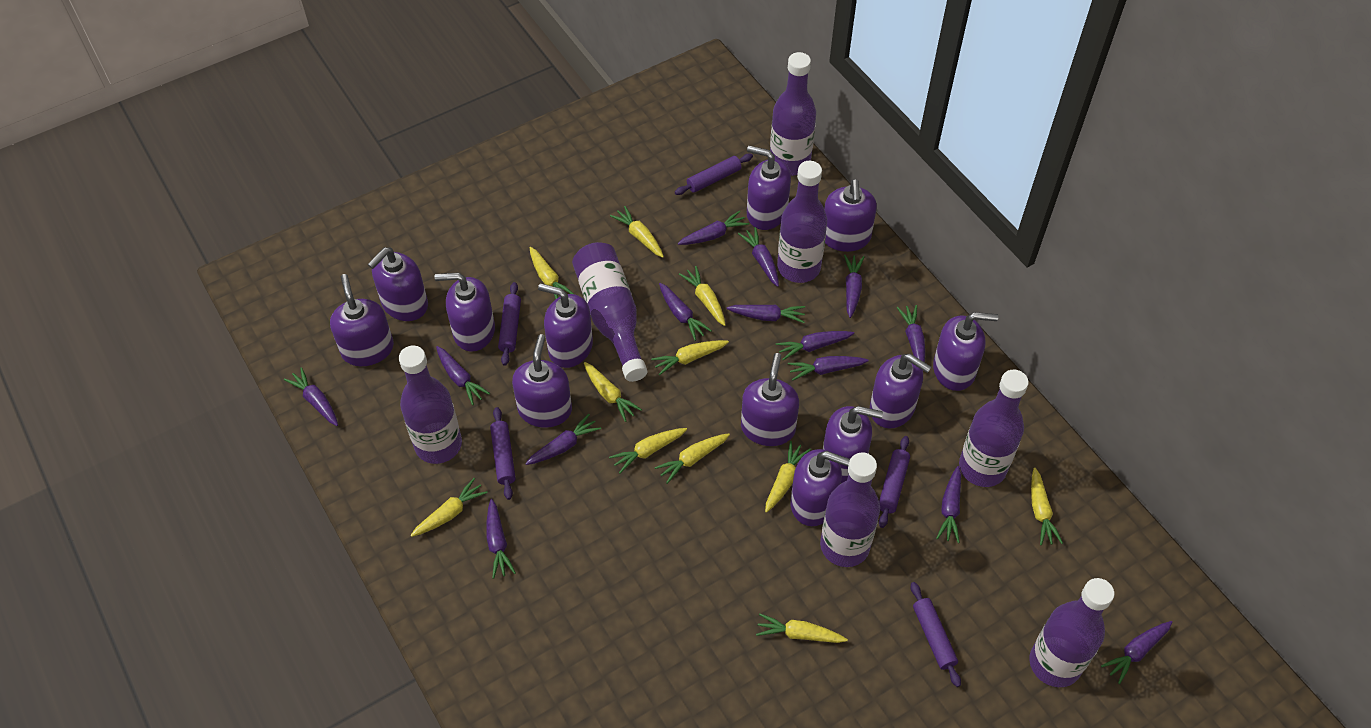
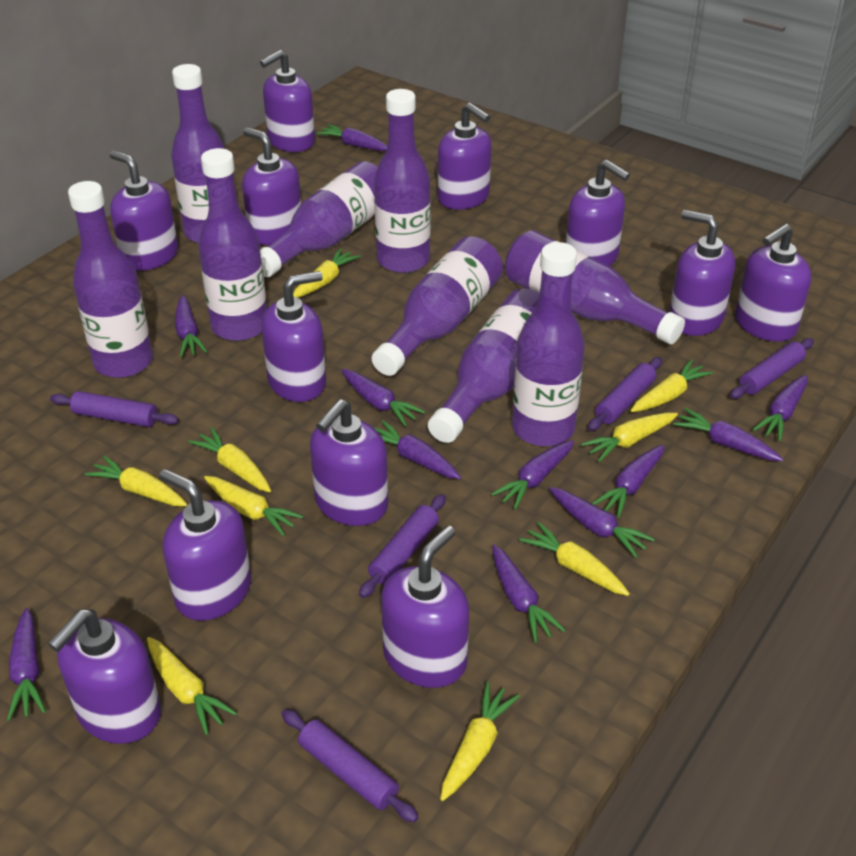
purple bottle: [399,346,462,464] [572,242,647,382] [770,52,816,176] [777,161,827,283] [820,452,880,567] [959,370,1029,487] [1029,578,1114,687] = 7 -> [68,181,153,378] [171,64,225,243] [198,148,267,341] [260,161,378,277] [372,236,503,376] [374,89,430,273] [428,288,540,443] [505,230,685,344] [512,242,585,446] = 9
purple carrot: [284,367,338,426] [436,346,490,405] [486,499,516,579] [525,414,601,465] [659,283,712,341] [678,211,749,245] [727,305,805,323] [738,227,779,287] [776,331,854,360] [788,356,869,381] [844,255,864,318] [897,305,925,362] [936,466,961,543] [1101,621,1173,684] = 14 -> [7,608,46,721] [175,295,207,357] [316,124,387,151] [341,369,425,426] [374,420,461,479] [491,440,574,510] [492,545,566,643] [549,487,655,558] [592,445,664,518] [673,408,783,461] [753,375,807,441] = 11
yellow carrot: [411,478,488,537] [530,247,574,299] [584,362,642,422] [609,428,687,474] [610,206,664,258] [651,340,729,375] [655,433,730,484] [679,266,725,326] [756,613,848,643] [765,441,811,513] [1031,468,1063,545] = 11 -> [85,456,187,506] [147,637,237,735] [188,427,271,492] [204,476,303,536] [293,248,360,298] [440,682,520,801] [519,522,630,596] [581,413,678,462] [631,359,713,412] = 9

